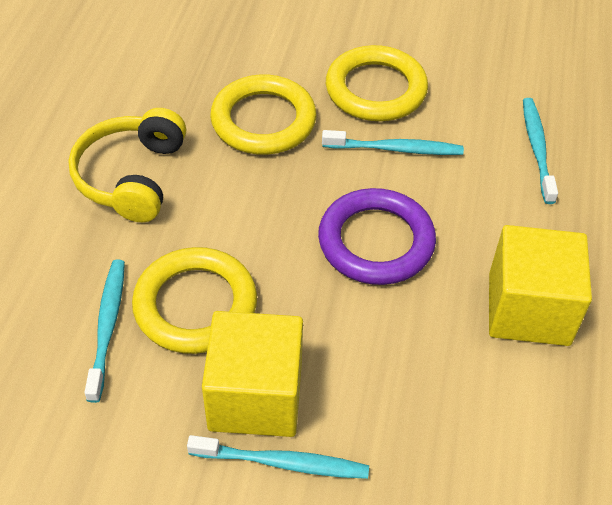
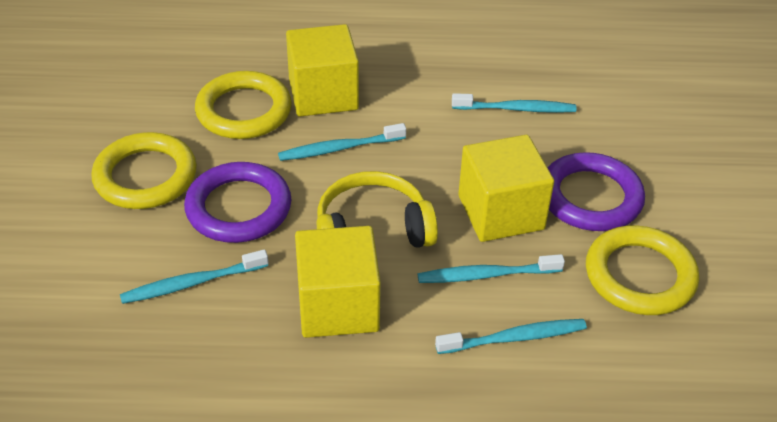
purple ring: [318,188,436,285] = 1 -> [184,162,291,243] [548,152,645,231] = 2
turquoise toothbrush: [84,260,125,403] [187,435,369,479] [322,130,464,155] [523,98,558,204] = 4 -> [120,249,268,304] [278,123,406,161] [418,254,565,283] [435,319,587,354] [452,93,576,113] = 5
yellow cube: [202,311,303,437] [489,225,592,346] = 2 -> [286,24,359,117] [295,226,381,338] [458,135,554,242] = 3

